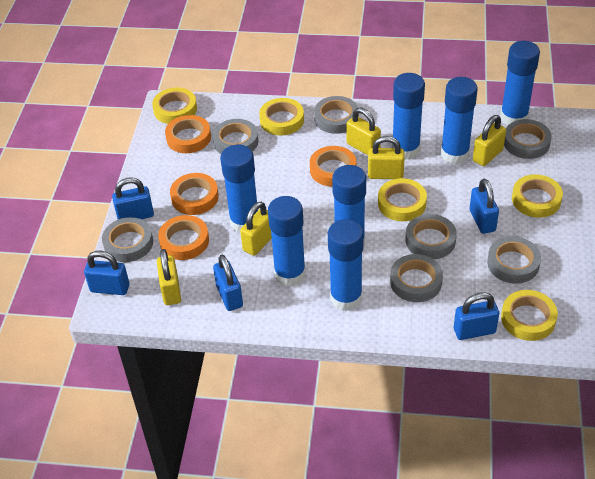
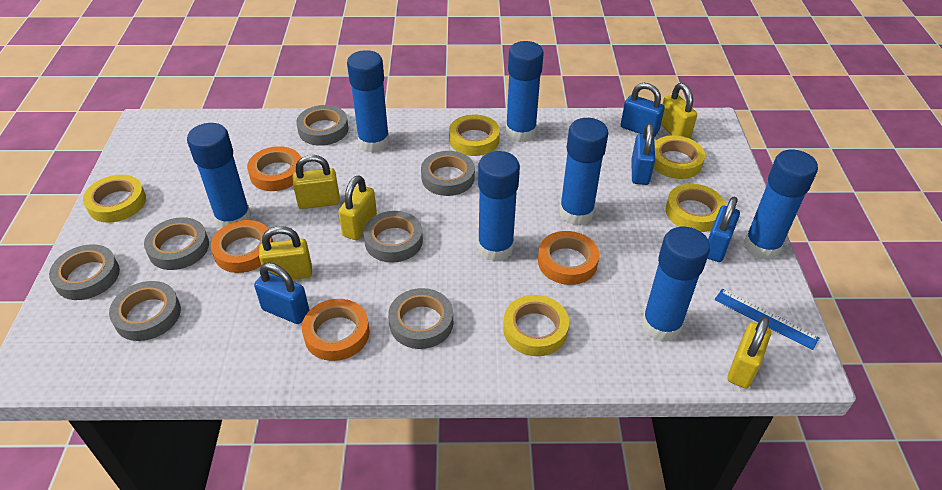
blue padlock: [84,251,129,295] [112,177,154,219] [213,255,243,311] [454,292,499,340] [469,178,499,234] = 5 -> [254,263,309,324] [621,83,665,137] [631,123,655,185] [707,197,740,262] = 4
blue ruler: none = 0 -> [714,289,820,350] = 1

